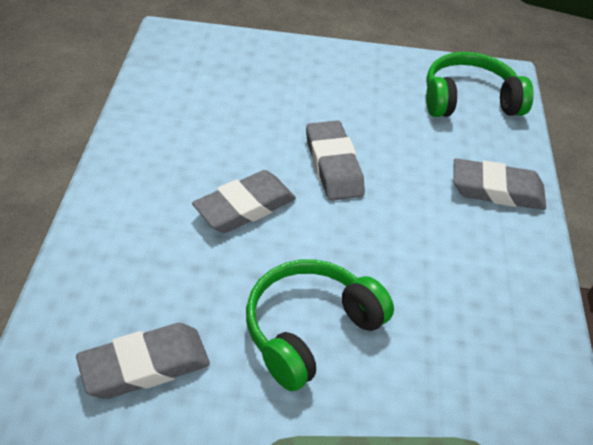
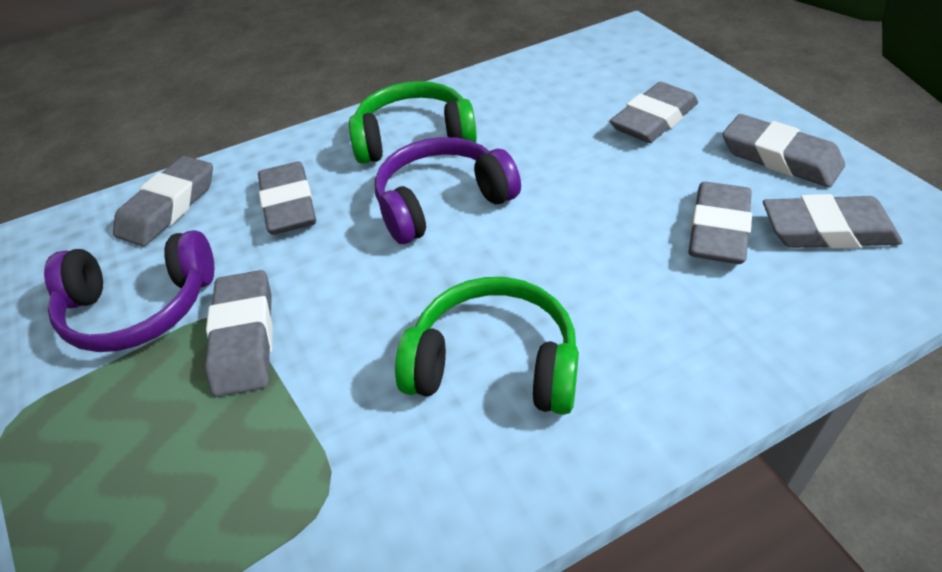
grey eraser: [76,323,210,399] [192,170,296,233] [306,120,365,201] [453,158,546,210] = 4 -> [113,156,213,247] [205,270,273,397] [258,162,316,235] [610,82,698,143] [688,182,752,264] [722,114,845,187] [763,194,903,249] = 7
purple headphones: none = 0 -> [44,230,214,352] [375,137,521,244] = 2

